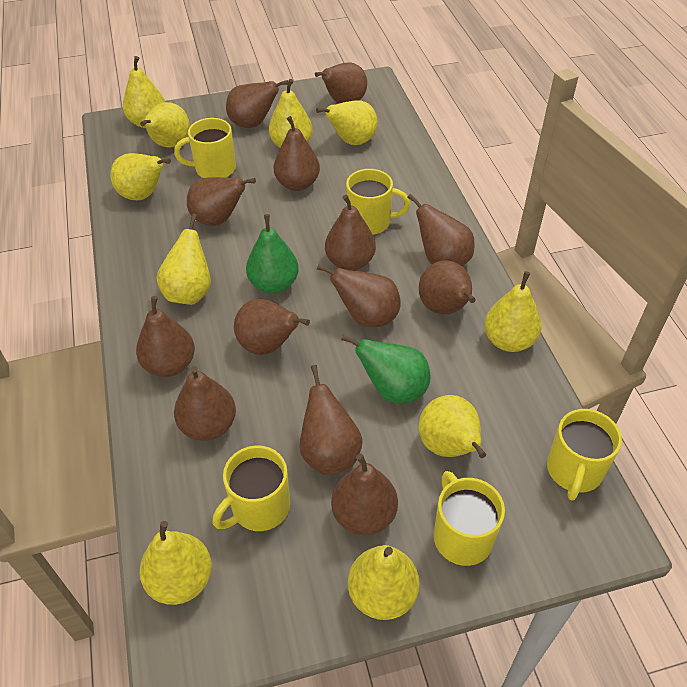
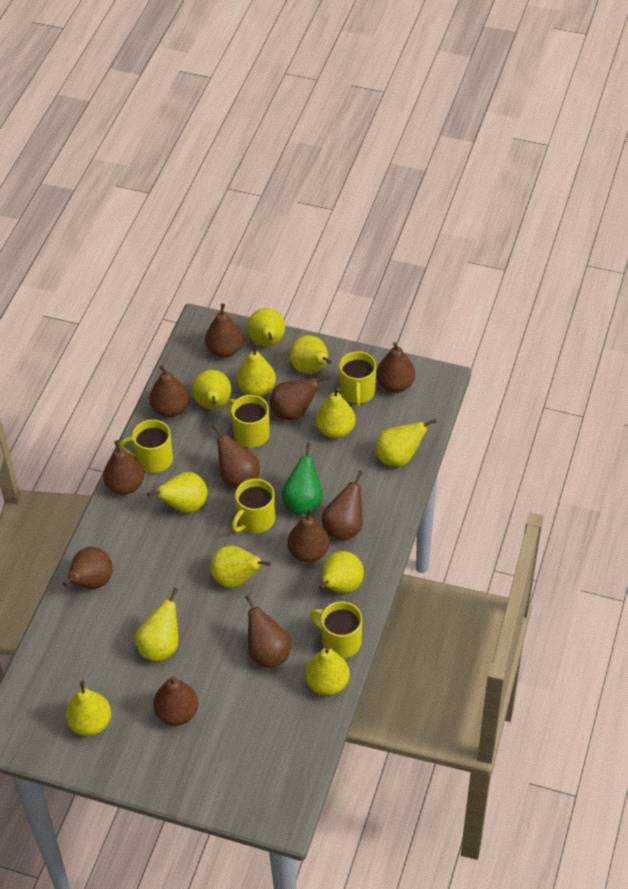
brown pear: [136,296,195,377] [174,366,236,441] [187,177,256,226] [226,80,288,128] [234,299,310,355] [274,116,320,191] [300,365,363,474] [315,62,367,103] [317,264,400,327] [325,195,376,271] [331,454,398,536] [407,194,475,266] [419,260,476,314] = 13 -> [63,547,113,589] [103,440,144,495] [149,365,189,417] [153,676,198,726] [205,303,243,358] [212,424,260,489] [245,595,291,668] [270,375,329,420] [287,508,329,563] [322,471,363,541] [376,342,415,393] = 11
green pear: [246,214,299,294] [341,334,430,403] = 2 -> [281,443,323,514] = 1
yellow pear: [110,153,171,200] [123,56,165,128] [139,521,212,605] [140,102,190,148] [156,213,211,305] [269,79,313,148] [316,100,377,145] [348,545,420,620] [419,395,486,458] [484,271,542,352] = 10 -> [66,681,111,736] [135,588,178,662] [147,472,208,513] [192,370,231,409] [210,545,271,588] [237,343,276,397] [247,308,285,346] [290,335,331,374] [305,646,350,695] [316,387,356,438] [319,551,364,593] [375,419,437,467] = 12

